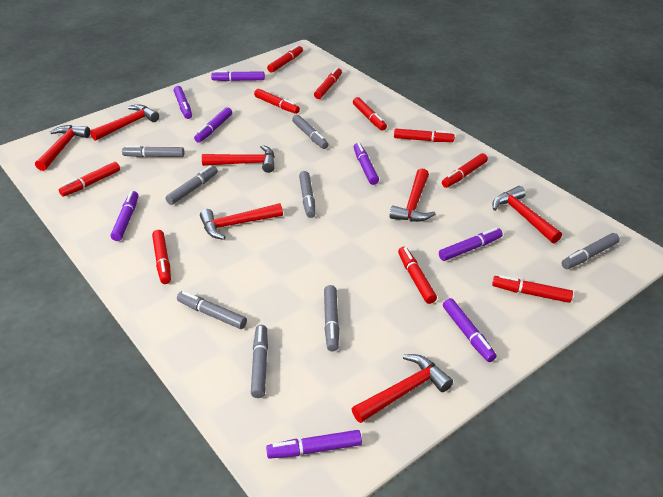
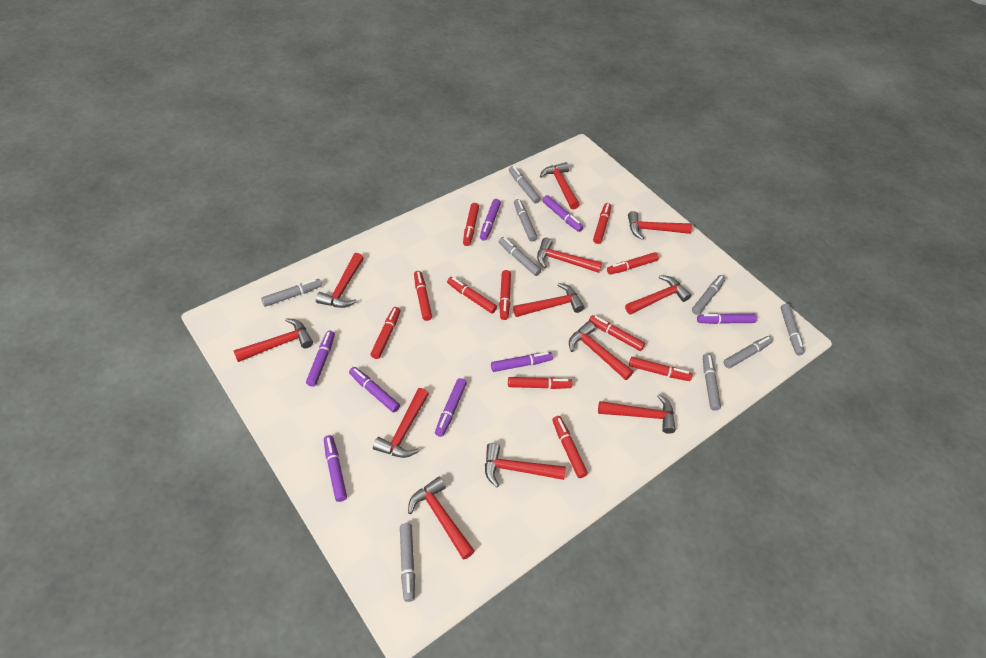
grey marker: [122,145,184,157] [165,165,218,205] [177,291,247,329] [251,325,268,398] [292,115,329,149] [299,171,316,218] [324,285,339,351] [561,233,620,269] = 8 -> [261,279,322,307] [400,523,415,602] [499,237,541,276] [509,166,541,204] [514,199,537,242] [692,275,725,315] [703,353,721,411] [724,336,773,368] [781,304,804,355] = 9
red hammer: [35,125,90,171] [90,104,159,141] [200,203,283,240] [202,145,275,173] [352,354,453,423] [390,168,436,222] [492,186,562,243] = 7 -> [233,318,313,362] [316,253,364,308] [373,388,429,458] [408,477,475,560] [485,443,566,487] [513,283,585,317] [537,237,602,273] [540,162,580,210] [569,321,633,380] [598,394,676,434] [625,275,691,315] [628,211,692,240] = 12
red marker: [59,162,120,197] [152,230,171,284] [254,89,300,114] [267,45,303,73] [314,67,342,99] [353,97,387,131] [394,129,455,142] [398,247,437,304] [442,153,488,188] [492,275,573,303] = 10 -> [370,307,401,359] [414,271,432,321] [447,277,497,314] [463,203,479,246] [499,270,511,320] [508,377,572,389] [552,416,588,478] [589,315,645,351] [593,203,611,244] [607,252,659,275] [629,357,692,381] = 11

